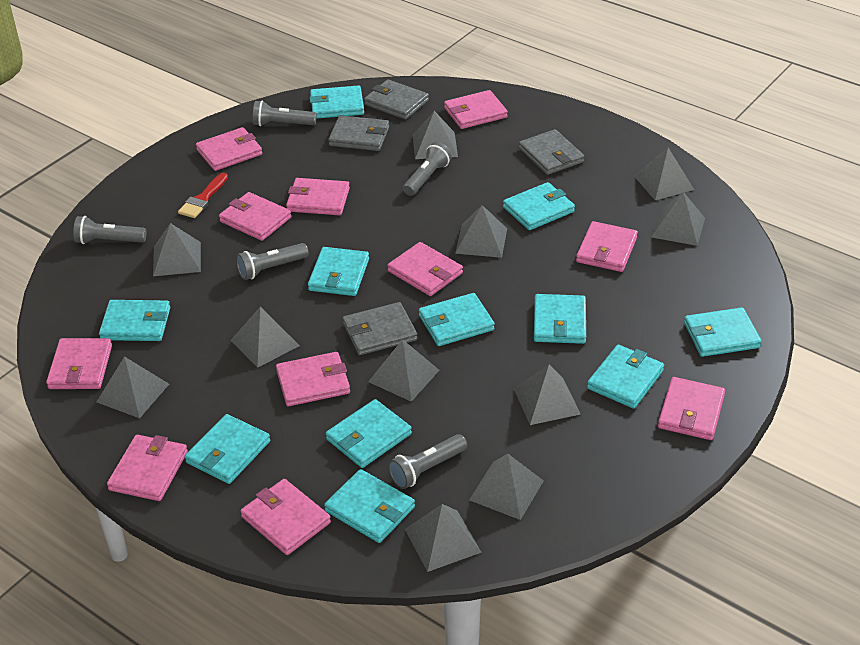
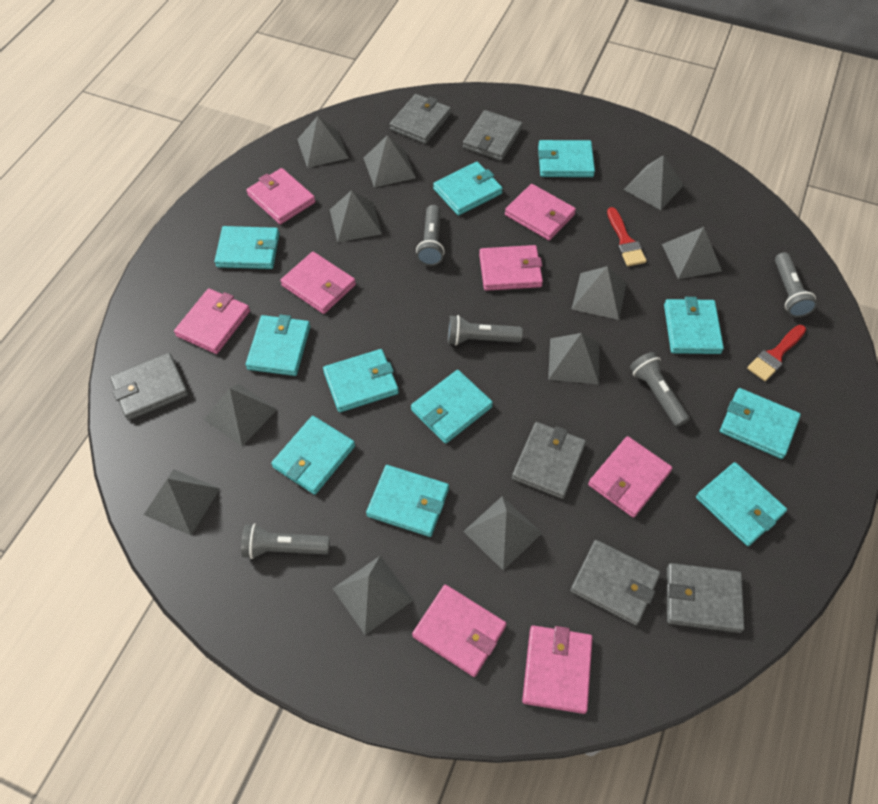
grey wallet: [328,115,389,151] [343,302,417,355] [364,79,429,120] [519,129,584,175] = 4 -> [110,353,188,420] [389,94,451,144] [463,110,523,161] [512,422,586,499] [570,540,661,626] [667,563,745,633] = 6
pink wallet: [46,338,112,389] [107,435,188,501] [196,127,262,171] [219,192,292,241] [241,479,331,555] [276,352,350,406] [286,178,350,215] [387,242,463,296] [444,90,508,129] [576,221,638,272] [658,377,725,440] = 11 -> [174,289,250,354] [246,168,316,225] [280,252,356,314] [412,585,507,677] [479,245,543,291] [505,184,576,241] [522,625,593,714] [588,436,673,518] = 8
red brush: [178,173,228,218] = 1 -> [607,207,647,266] [747,325,806,381] = 2

